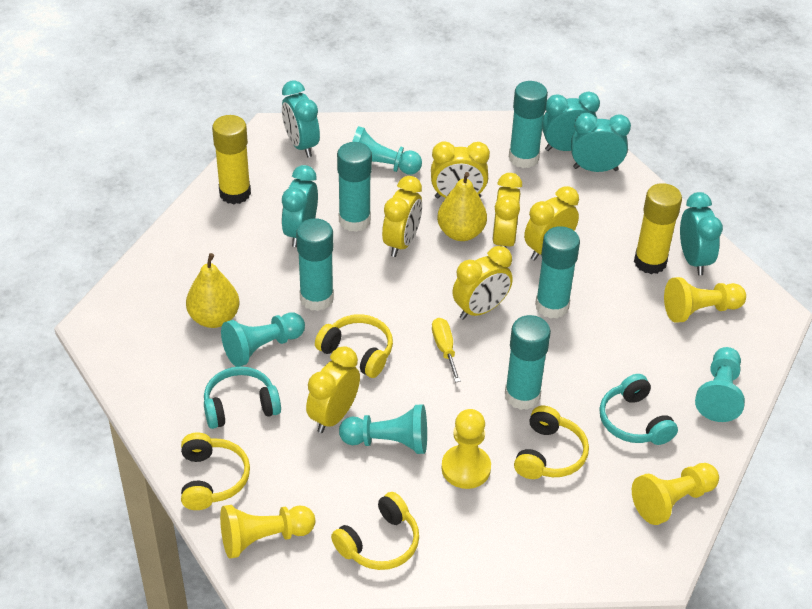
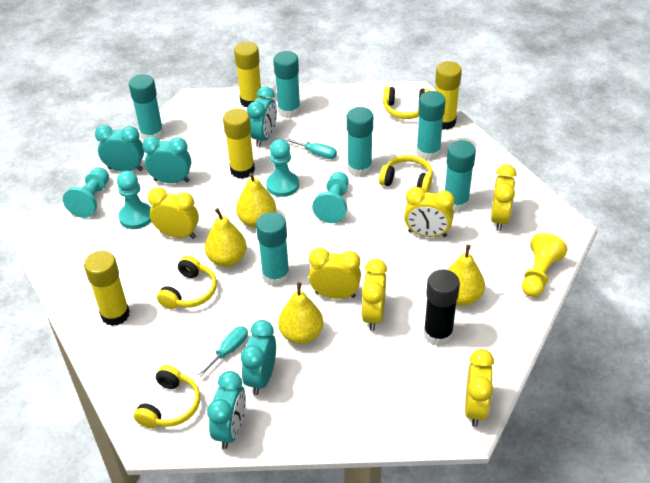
black glue stick: none = 0 -> [423,269,460,346] = 1
turquoise glue stick: [296,218,334,311] [337,142,372,232] [505,315,551,410] [509,81,548,168] [535,226,580,319] = 5 -> [129,74,164,140] [256,212,290,287] [273,51,301,118] [347,107,373,177] [416,91,446,161] [445,140,476,212] = 6
turquoise headphones: [204,366,281,429] [600,374,678,445] = 2 -> none = 0
turquoise screwdriver: none = 0 -> [198,326,248,377] [285,138,337,159] = 2
yellow glue stick: [212,115,251,204] [634,183,682,274] = 2 -> [84,251,130,326] [223,109,255,179] [234,42,263,107] [435,61,462,130] = 4
yellow pawn: [220,505,315,558] [441,409,491,489] [632,463,719,525] [664,277,746,323] = 4 -> [522,233,567,297] = 1
yellow pear: [186,253,240,328] [437,172,487,241] = 2 -> [205,208,247,267] [236,173,276,228] [278,282,323,344] [448,245,485,306] = 4
yellow screwdriver: [432,318,461,383] = 1 -> none = 0

